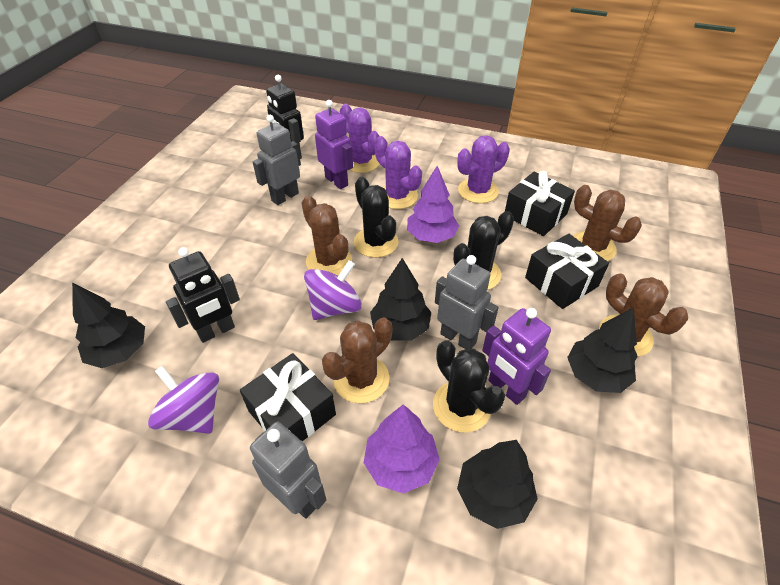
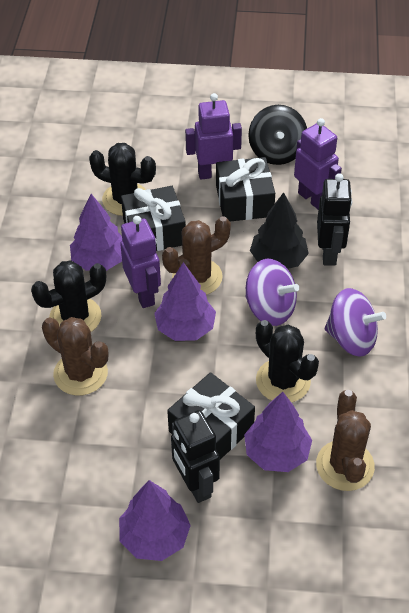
black spinning top: none = 0 -> [248,105,307,165] = 1
black tree: [72,283,145,368] [370,258,431,341] [457,440,538,529] [567,307,637,393] = 4 -> [250,192,309,269] = 1
brown cactus: [302,195,352,276] [322,317,392,403] [573,185,642,261] [599,273,688,357] = 4 -> [42,317,108,396] [162,216,231,295] [316,390,375,491] = 3
grey robot: [250,422,326,519] [253,115,301,205] [435,255,499,350] = 3 -> none = 0
purple cactus: [340,104,379,173] [374,136,422,209] [457,135,510,203] = 3 -> none = 0
purple robot: [315,100,353,189] [482,308,551,405] = 2 -> [120,216,161,308] [185,93,242,180] [294,118,342,210] = 3
purple tree: [364,404,440,494] [407,166,459,243] = 2 -> [70,194,122,271] [119,480,191,561] [154,262,216,341] [244,392,312,472] = 4

